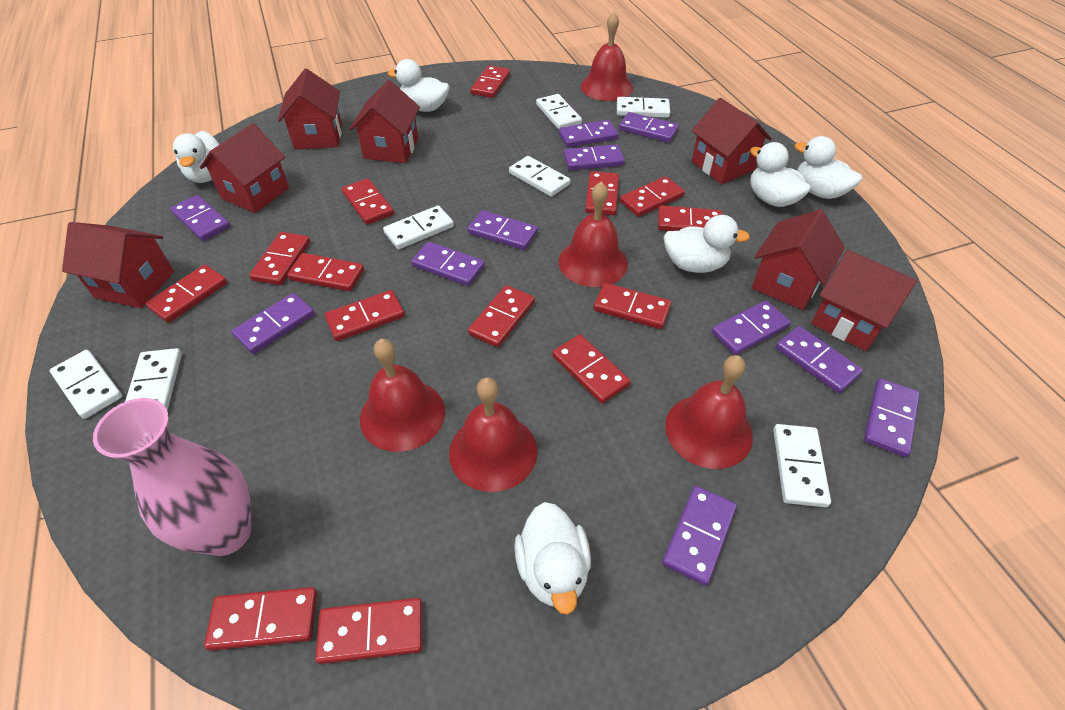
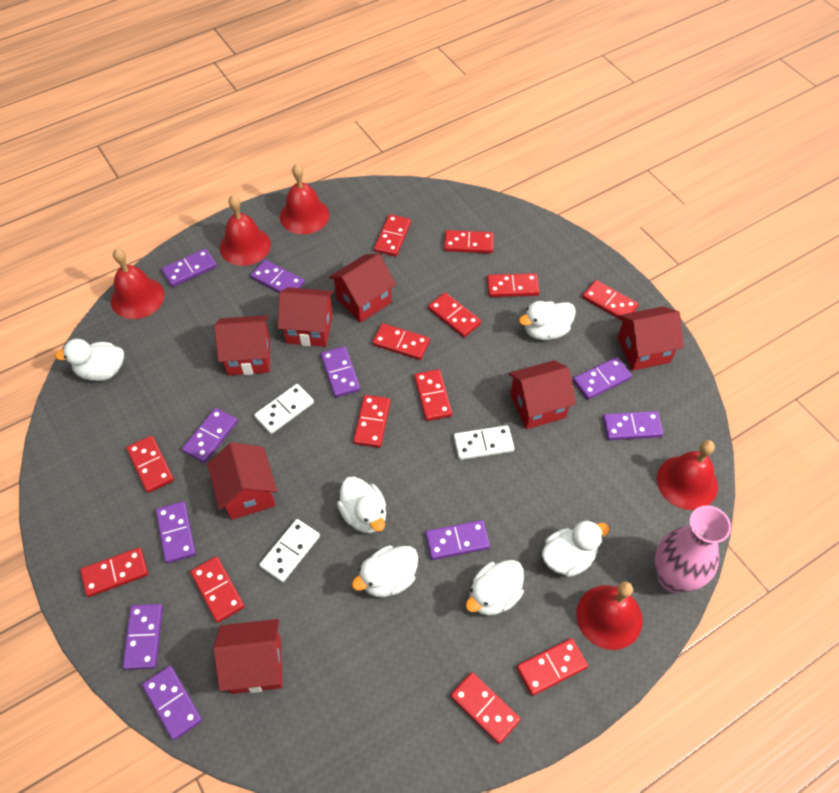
purple domino: [170,195,230,241] [232,293,315,354] [411,242,485,286] [468,210,538,250] [559,120,619,148] [564,144,625,170] [619,112,679,143] [662,486,737,586] [711,300,791,355] [776,326,863,393] [864,378,920,457] = 11 -> [123,604,163,670] [142,666,202,740] [156,501,196,564] [161,249,217,287] [182,408,238,463] [250,260,305,293] [321,346,360,397] [425,520,490,560] [573,357,632,400] [603,411,663,440] = 10
red domino: [145,265,227,323] [204,587,317,651] [249,232,310,285] [287,253,364,291] [315,598,422,664] [325,290,405,341] [342,178,394,225] [468,285,535,348] [470,65,510,98] [552,334,630,404] [585,171,619,215] [593,283,671,329] [620,176,685,217] [658,205,722,231] = 14 -> [80,548,148,597] [126,435,174,493] [190,556,245,623] [353,395,391,448] [372,323,430,360] [374,214,411,257] [414,369,452,421] [428,292,481,338] [444,230,494,253] [450,672,521,744] [487,273,540,297] [516,638,588,696] [582,280,639,321] = 13
white domino: [50,350,122,419] [125,348,182,411] [383,206,454,249] [509,156,570,197] [536,94,582,130] [617,97,670,118] [773,424,831,507] = 7 -> [254,384,314,434] [259,519,320,582] [454,425,514,460] = 3

